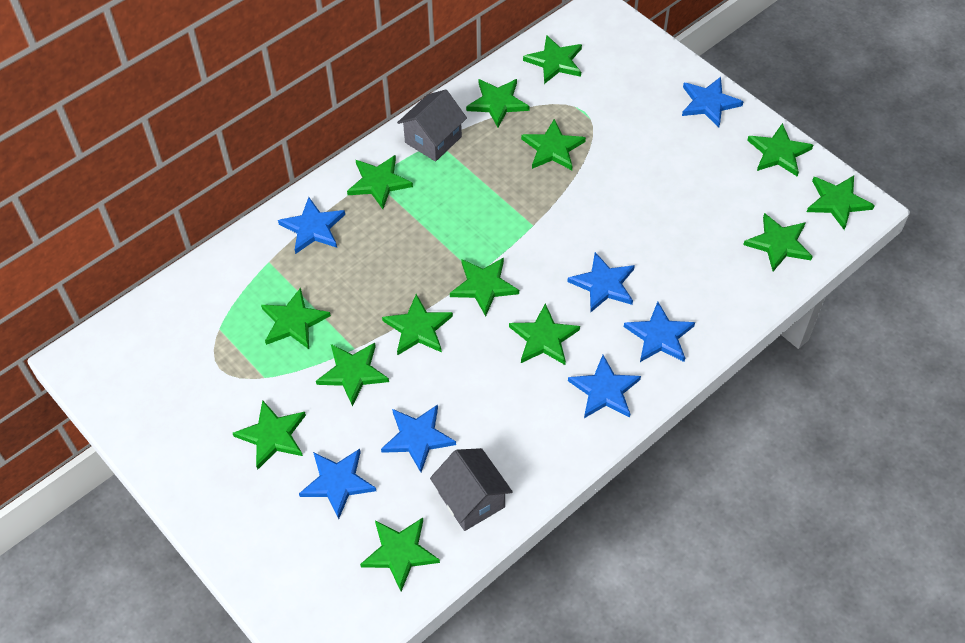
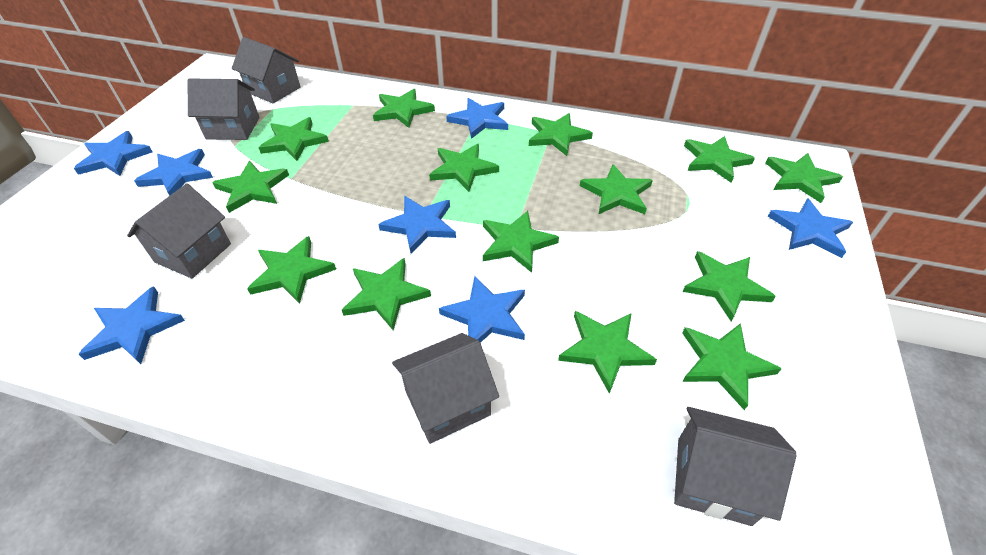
grey house: [397,89,467,162] [430,448,513,531] = 2 -> [127,184,231,279] [188,79,260,140] [232,37,301,103] [392,333,499,444] [674,407,797,526] = 5

